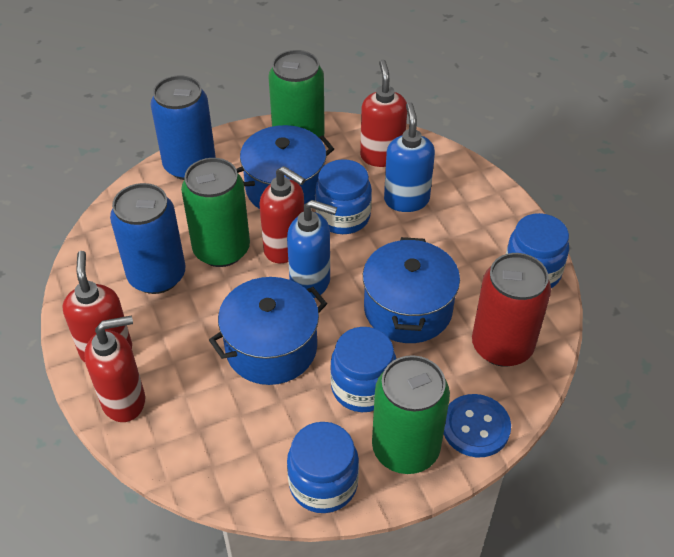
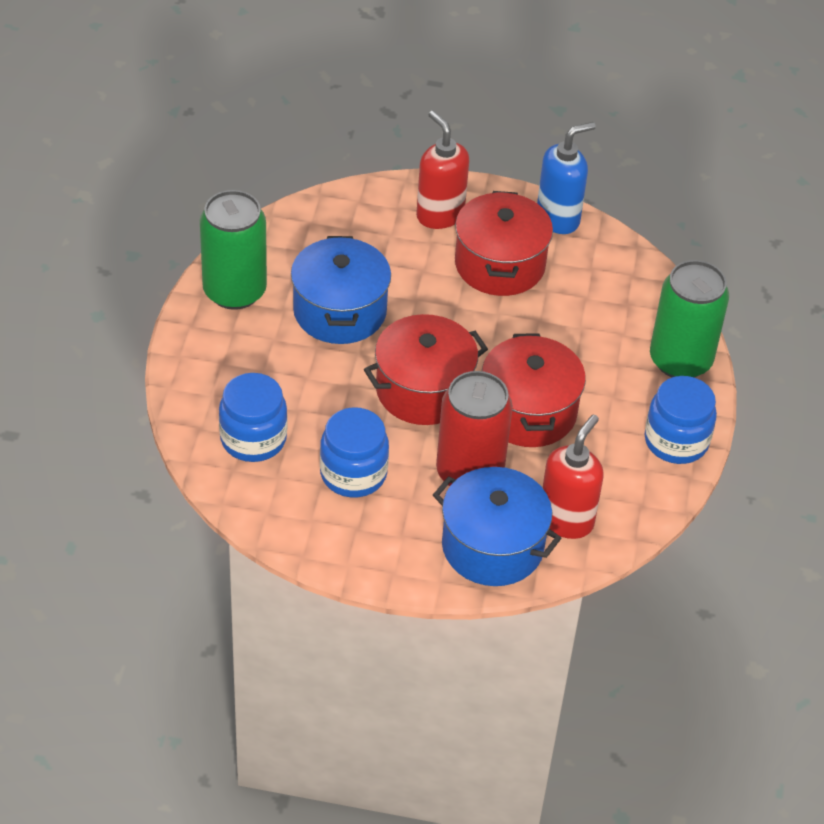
blue button: [444,394,511,457] = 1 -> none = 0
blue can: [110,183,185,294] [150,75,216,180] = 2 -> none = 0
blue jar: [287,422,359,513] [315,159,372,234] [330,327,396,412] [506,213,569,288] = 4 -> [219,373,287,462] [320,407,389,497] [644,376,717,464] = 3
blue pot: [209,277,327,385] [237,125,334,209] [363,237,460,343] = 3 -> [291,236,391,344] [433,467,561,586] = 2
blue soap dispenser: [287,200,337,298] [384,102,435,212] = 2 -> [537,122,596,234] = 1
green can: [181,158,250,267] [268,50,325,141] [372,355,450,474] = 3 -> [200,190,267,310] [650,260,729,378] = 2
red pot: none = 0 -> [364,314,488,425] [455,191,553,296] [482,333,586,447] = 3
red soap dispenser: [63,251,132,362] [84,316,145,422] [260,166,305,263] [360,59,407,167] = 4 -> [416,111,469,229] [542,415,604,539] = 2

